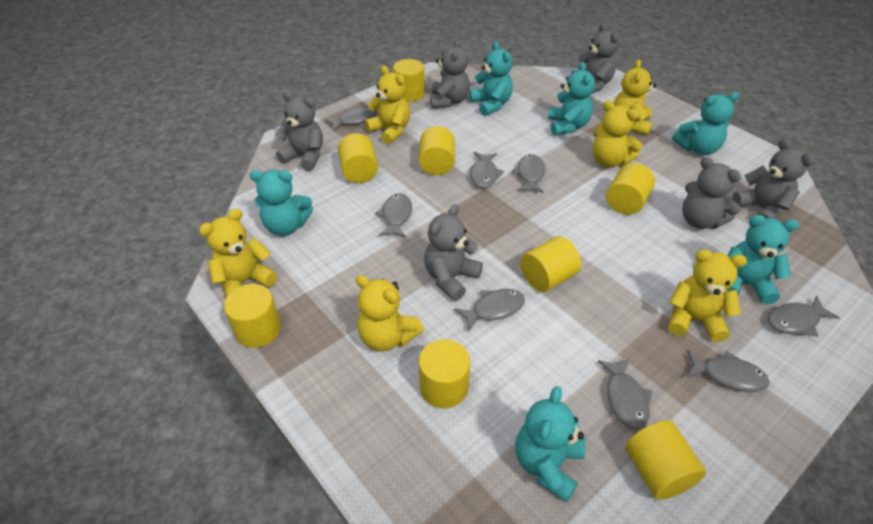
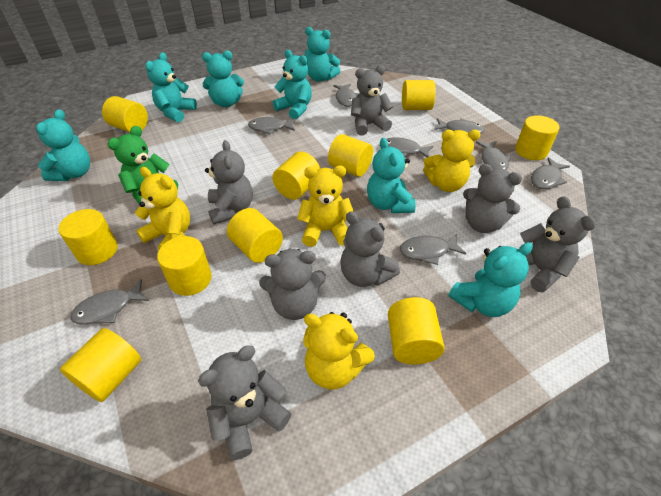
green teddy bear: none = 0 -> [107,126,178,204] = 1
grey teddy bear: [275,91,323,171] [424,204,483,301] [430,39,470,109] [571,23,619,93] [683,157,741,229] [732,138,814,219] = 6 -> [198,346,292,460] [205,140,253,225] [259,249,326,320] [340,211,400,287] [351,65,393,135] [463,164,522,233] [518,196,596,293] = 7
turquoise teddy bear: [250,170,313,236] [469,41,513,116] [515,386,585,502] [548,62,595,136] [672,92,740,155] [727,215,799,304] = 6 -> [36,109,90,181] [146,52,197,122] [202,51,244,107] [273,50,312,119] [305,27,340,82] [367,138,416,213] [448,242,533,317] = 7
yellow cylinder: [224,284,281,348] [338,133,378,183] [393,59,425,102] [419,126,455,175] [419,339,470,408] [521,236,581,292] [606,163,655,215] [625,421,706,500] = 8 -> [58,209,118,265] [60,328,141,402] [102,96,148,132] [157,236,212,296] [227,208,283,263] [272,152,320,200] [328,134,373,177] [388,297,444,364] [402,80,436,110] [515,115,559,160] = 10
yellow teddy bear: [199,209,277,297] [356,275,424,351] [365,65,410,144] [593,100,642,167] [614,59,656,135] [668,250,747,342] = 6 -> [135,167,190,250] [297,165,354,247] [303,312,375,389] [423,130,481,192] = 4

